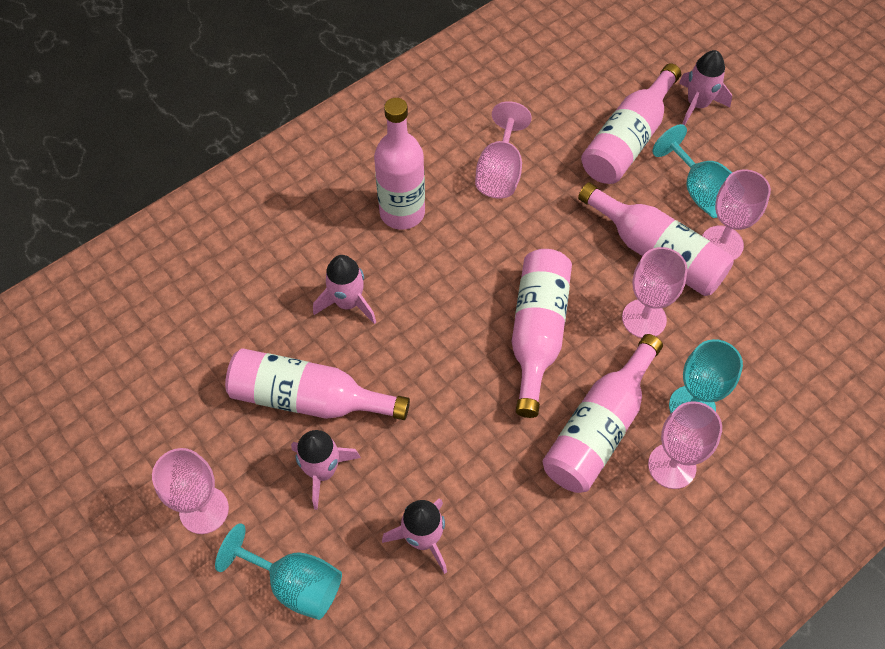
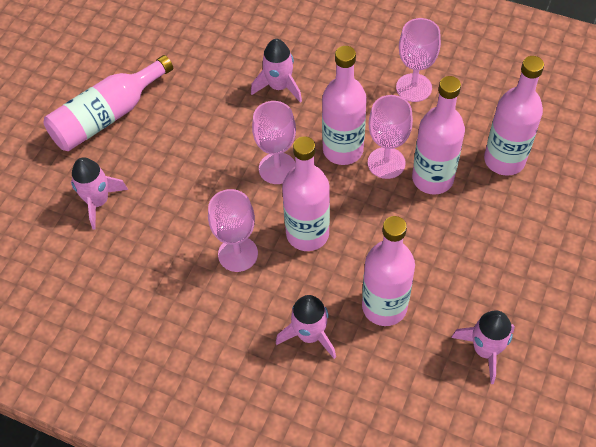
pink goblet: [152,448,229,534] [475,101,532,199] [622,247,688,338] [648,401,722,489] [702,169,771,260] = 5 -> [208,189,258,272] [252,101,296,184] [368,95,413,179] [396,18,441,102] = 4
turquoise goblet: [215,523,342,620] [653,124,732,218] [669,339,743,413] = 3 -> none = 0

